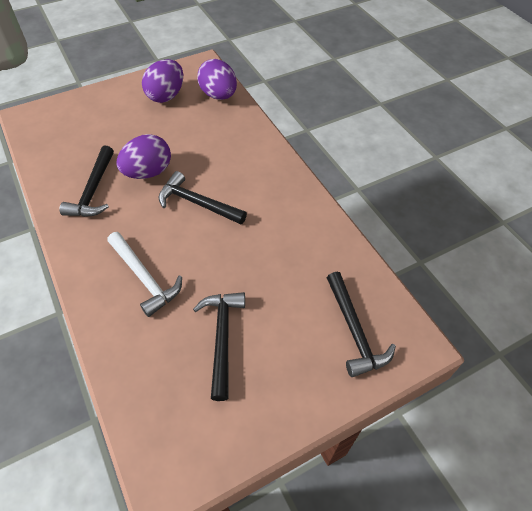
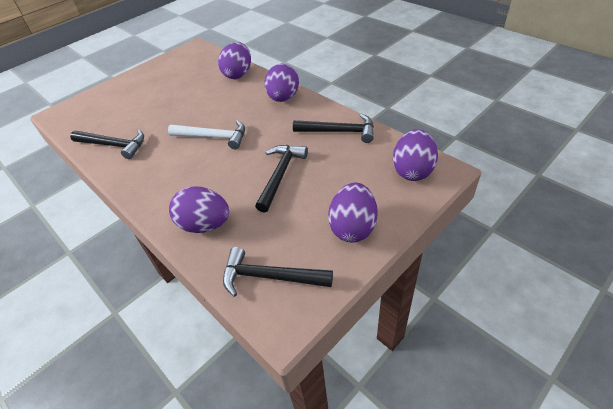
purple egg: [117,134,171,179] [142,59,183,103] [197,59,237,100] = 3 -> [169,186,229,233] [218,42,251,79] [264,64,299,102] [328,183,378,242] [393,129,438,181] = 5

